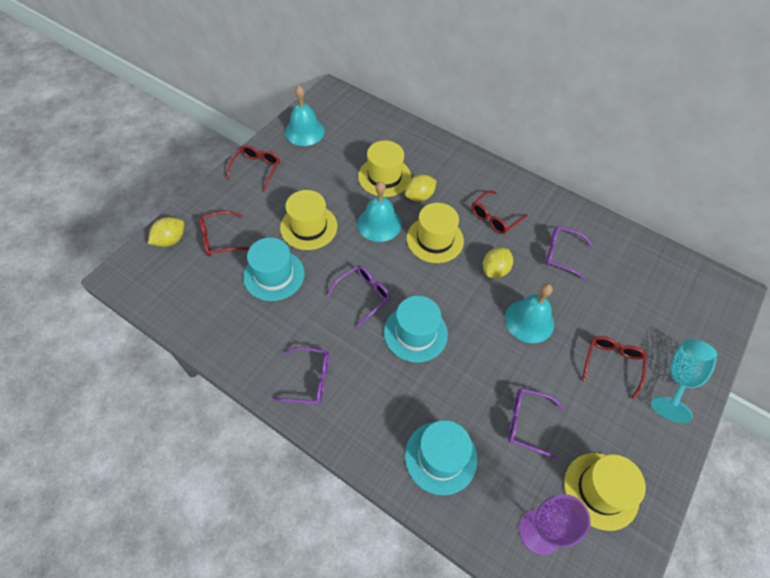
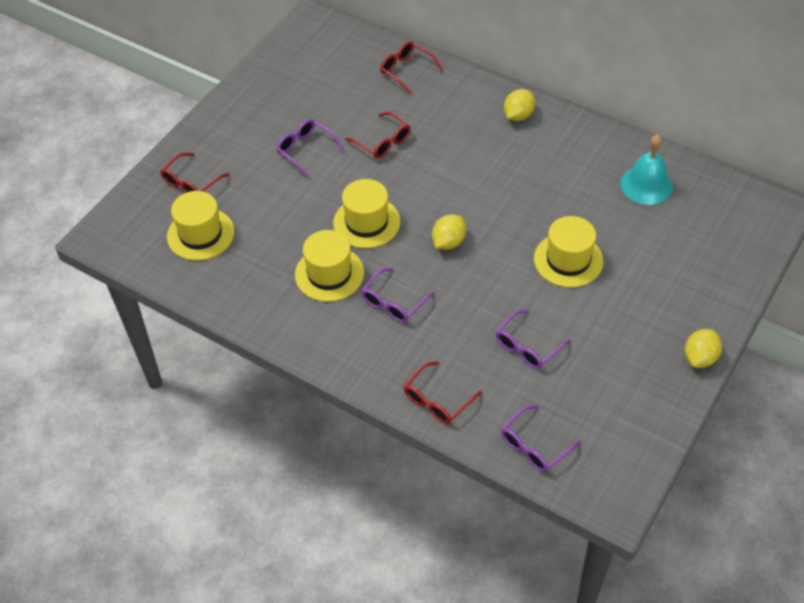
purple goblet: [519,494,591,555] = 1 -> none = 0
turquoise bell: [285,86,325,146] [357,181,402,242] [505,284,554,343] = 3 -> [620,134,673,205] = 1
turquoise goblet: [651,339,717,423] = 1 -> none = 0
turquoise hat: [243,237,304,301] [384,296,448,362] [405,420,477,495] = 3 -> none = 0

